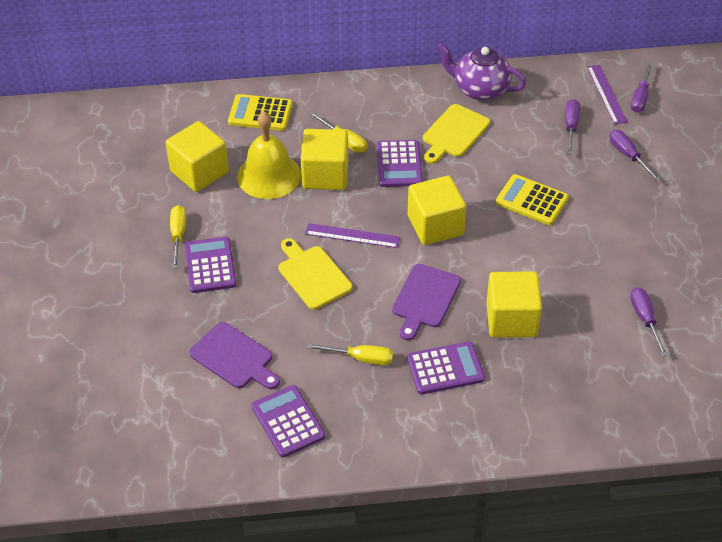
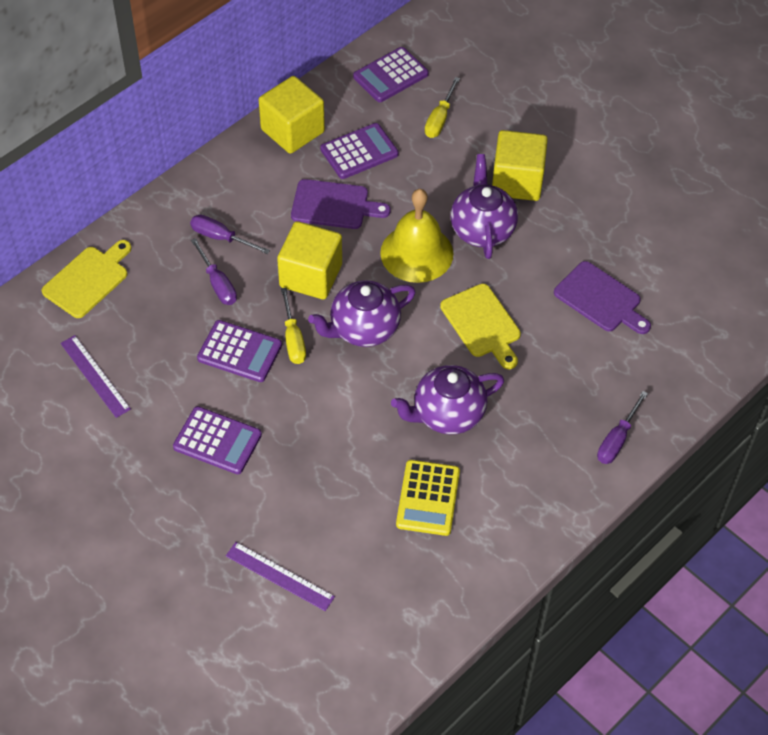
purple screwdriver: [565,99,580,154] [609,130,660,181] [630,287,668,356] [631,62,653,113] = 4 -> [190,215,270,254] [191,238,237,305] [597,391,648,464] = 3
purple teapot: [437,43,526,101] = 1 -> [308,280,416,347] [391,365,504,434] [451,154,518,259] = 3
yellow calculator: [228,94,293,131] [496,174,569,225] = 2 -> [396,460,460,536] = 1
yellow cube: [166,121,229,192] [301,129,349,190] [408,176,466,245] [487,271,542,337] = 4 -> [259,76,325,154] [277,221,342,300] [492,130,548,201] = 3
yellow screwdriver: [170,205,186,269] [307,344,393,365] [309,112,367,153] = 3 -> [281,288,306,364] [425,77,460,138] = 2

